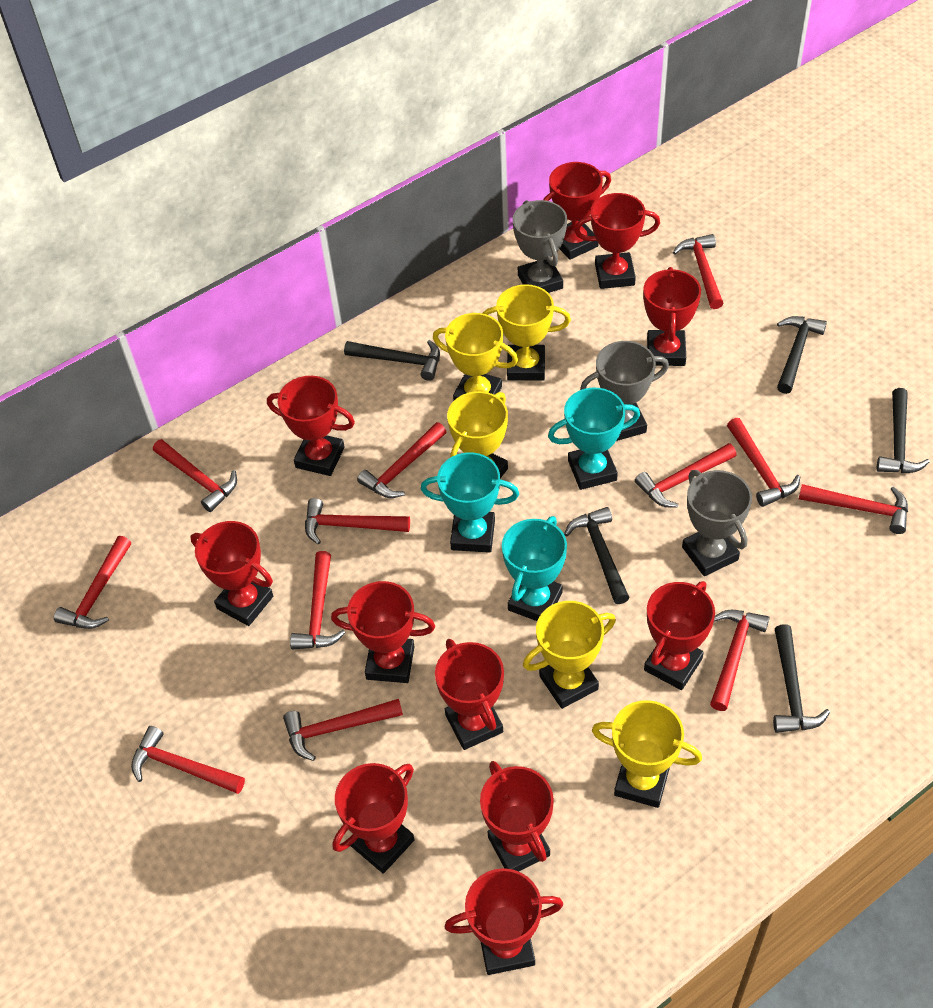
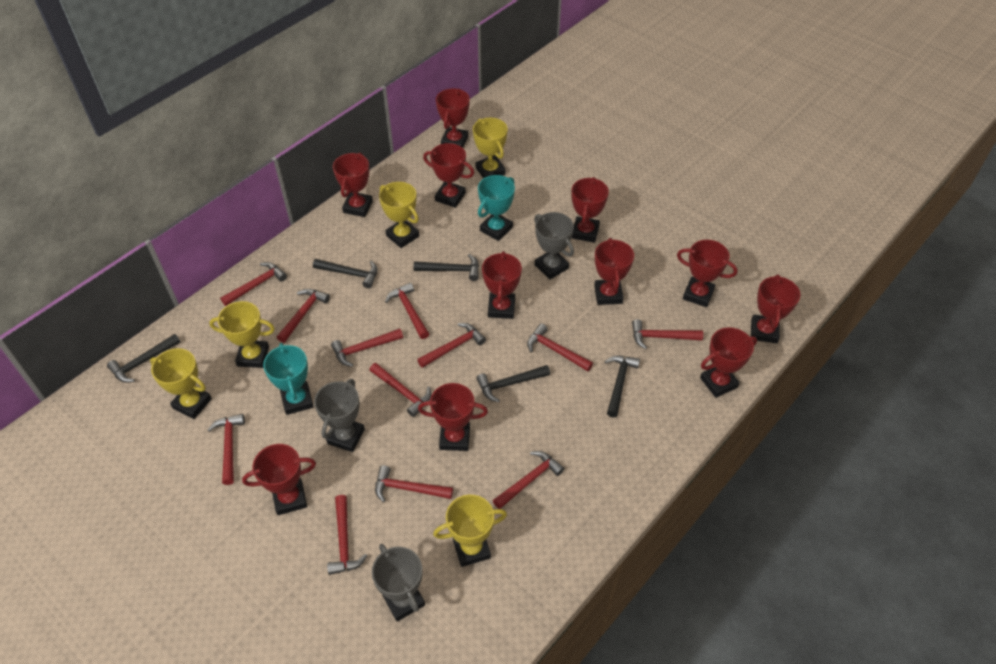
turquoise trophy: [421,452,519,553] [502,516,567,621] [548,388,640,490] = 3 -> [263,343,314,415] [478,175,515,241] = 2

